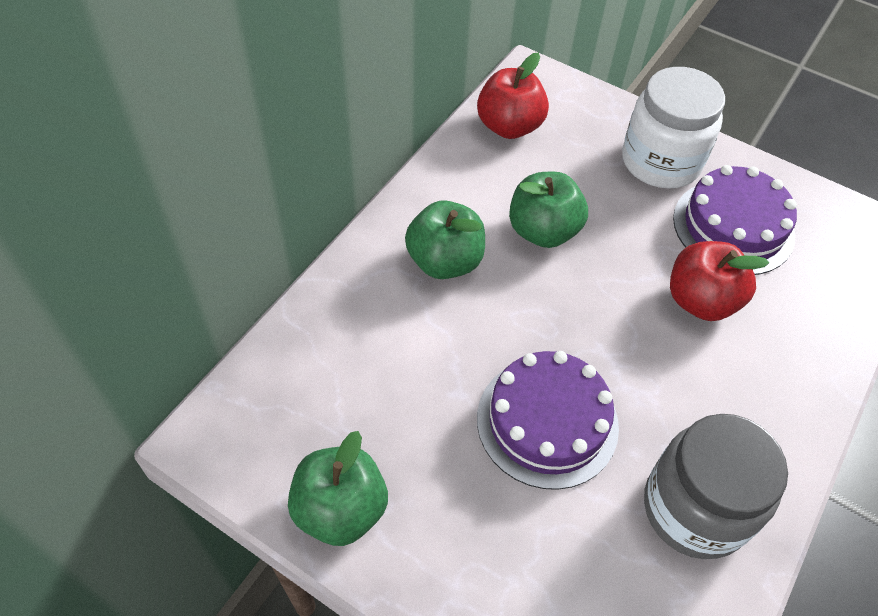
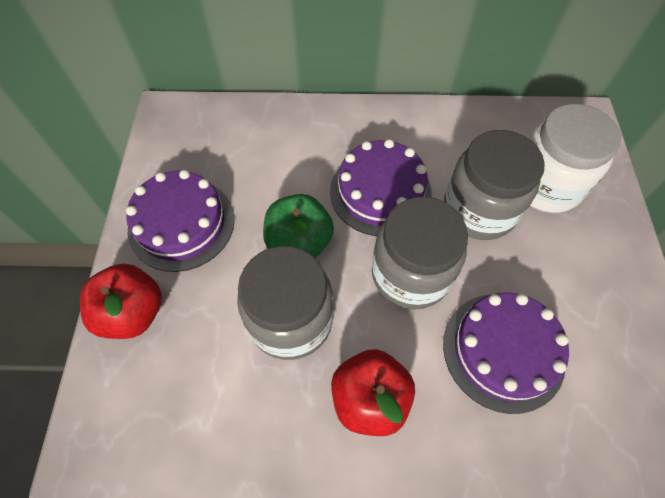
green apple: [288,431,388,546] [405,200,485,279] [509,172,588,248] = 3 -> [263,194,334,258] = 1
grey jar: [644,414,788,559] = 1 -> [237,246,333,360] [372,197,468,310] [444,130,545,240] = 3
purple cake: [477,351,619,490] [673,165,797,275] = 2 -> [126,170,235,272] [330,139,432,236] [443,292,569,414] = 3

